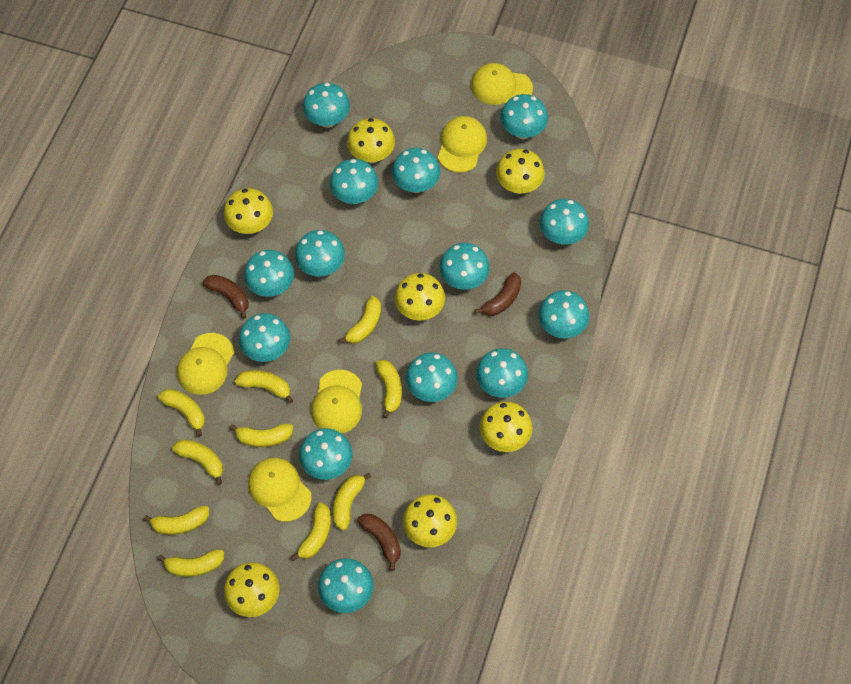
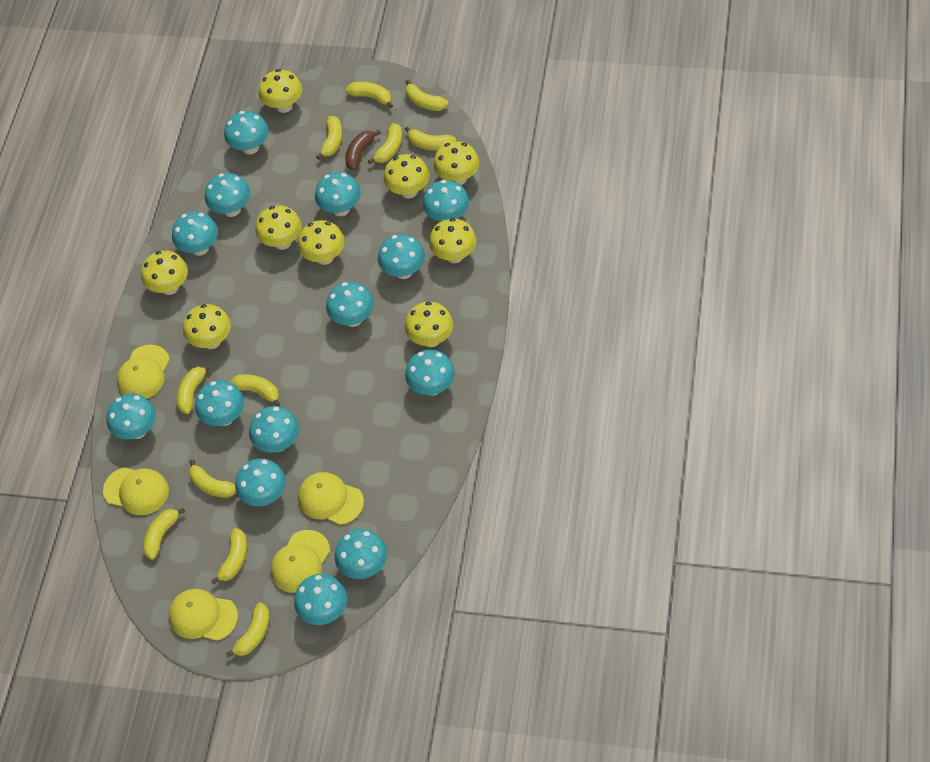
brown banana: [202,275,248,319] [357,514,401,571] [475,272,521,316] = 3 -> [345,130,381,170] = 1
yellow banana: [144,506,209,535] [158,389,205,437] [158,550,224,577] [172,439,223,485] [229,424,293,447] [235,370,293,404] [291,502,331,561] [333,472,371,530] [339,296,381,344] [376,360,402,418] = 10 -> [143,508,185,560] [177,364,212,414] [189,459,236,498] [211,528,247,584] [226,602,270,657] [230,374,280,406] [316,116,343,160] [346,82,393,108] [368,123,402,164] [405,80,448,111] [405,126,456,151] = 11
yellow mushroom: [224,188,273,234] [224,562,279,617] [347,118,395,163] [395,273,445,320] [403,494,457,547] [480,401,533,452] [496,149,545,194] = 7 -> [141,251,188,295] [183,304,231,349] [255,205,302,250] [258,69,302,113] [298,220,345,265] [384,154,429,198] [405,302,453,347] [429,218,476,263] [433,141,479,185] = 9

